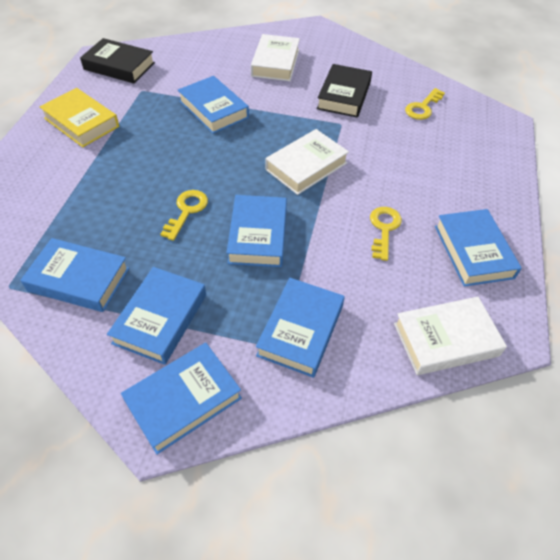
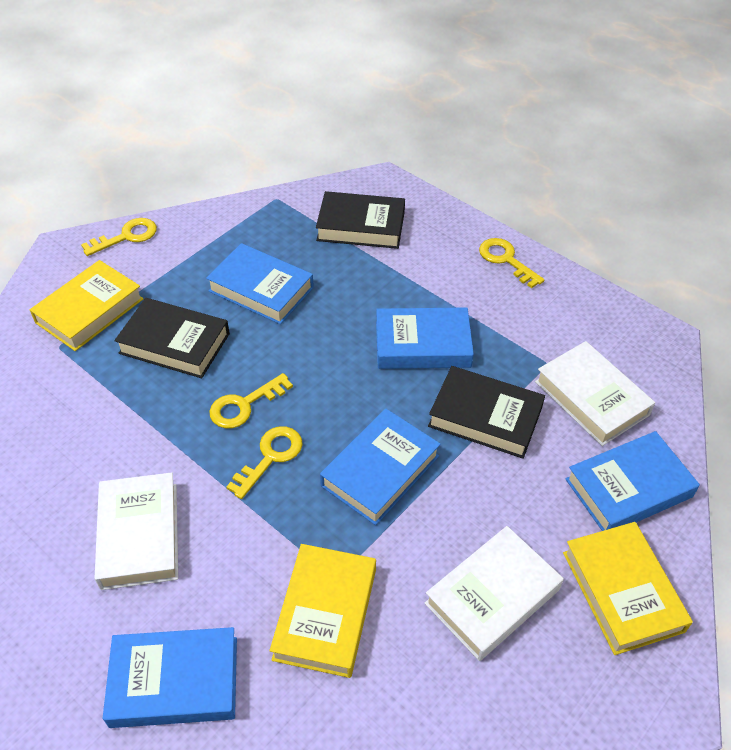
black book: [80,38,155,83] [317,64,372,118] = 2 -> [114,298,230,378] [316,191,405,249] [428,366,545,459] = 3
blue book: [20,238,129,312] [107,267,206,365] [121,343,242,455] [178,76,249,134] [226,195,287,267] [256,278,345,378] [435,209,522,287] = 7 -> [103,627,237,728] [206,243,314,324] [320,409,441,525] [376,307,474,369] [566,431,700,531] = 5
yellow book: [40,88,119,147] = 1 -> [30,260,144,351] [269,544,376,678] [563,522,693,655] = 3
yellow key: [160,190,208,241] [370,207,402,261] [405,88,445,120] = 3 -> [81,218,157,256] [209,373,293,428] [227,426,303,499] [479,238,545,288] = 4

